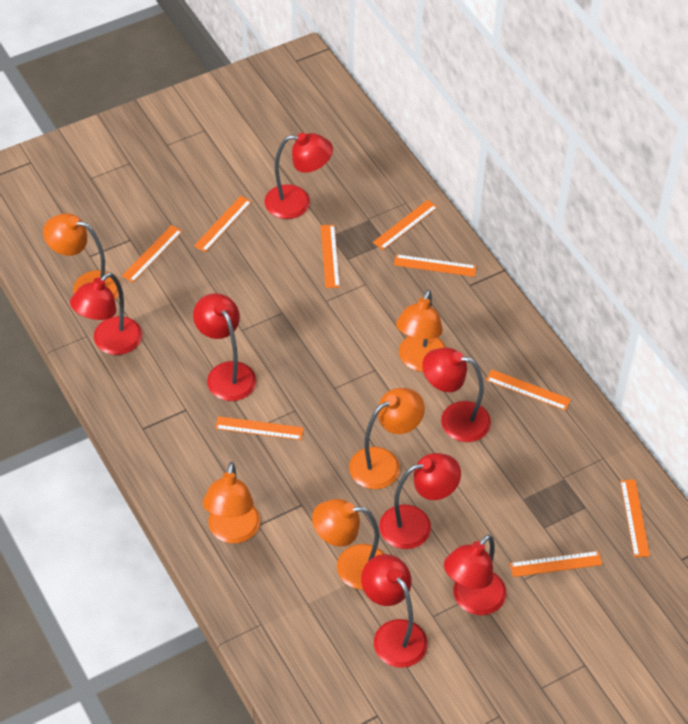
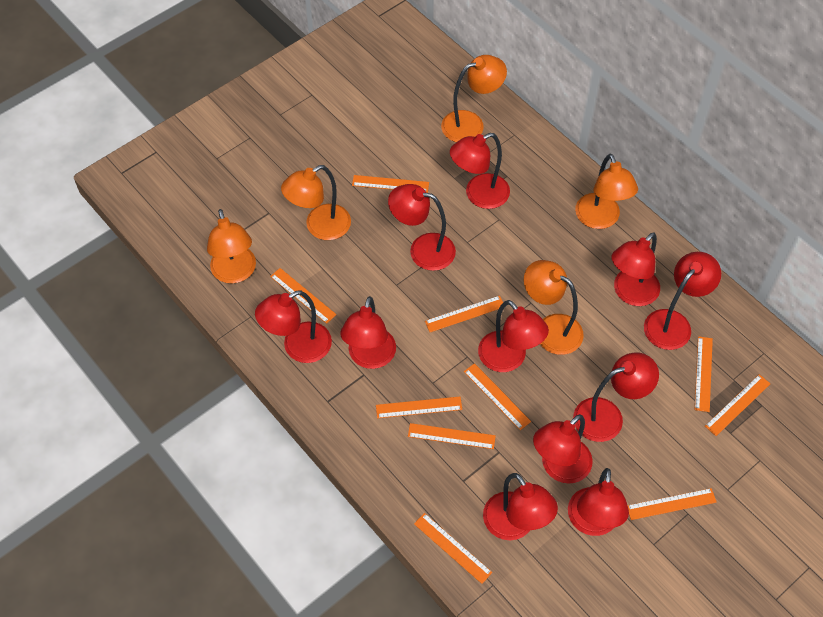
orange ruler: [122,225,183,283] [194,196,252,252] [215,416,304,440] [321,225,340,288] [373,200,438,250] [394,254,476,277] [486,369,571,411] [510,551,602,577] [620,480,650,557] = 9 -> [270,268,337,324] [352,175,429,193] [376,397,462,418] [408,423,496,449] [414,513,492,584] [425,296,503,332] [464,363,531,430] [627,488,717,520] [695,336,713,412] [705,374,771,436] = 10
red lamp: [70,272,142,355] [193,293,256,401] [264,133,333,219] [361,554,428,668] [379,453,461,549] [422,348,491,442] [444,534,506,615] = 7 -> [255,290,332,363] [340,296,396,369] [388,184,456,271] [450,133,510,209] [478,300,549,372] [483,473,558,540] [533,414,593,484] [568,468,629,536] [573,353,659,442] [612,232,660,306] [644,252,721,350] = 11

